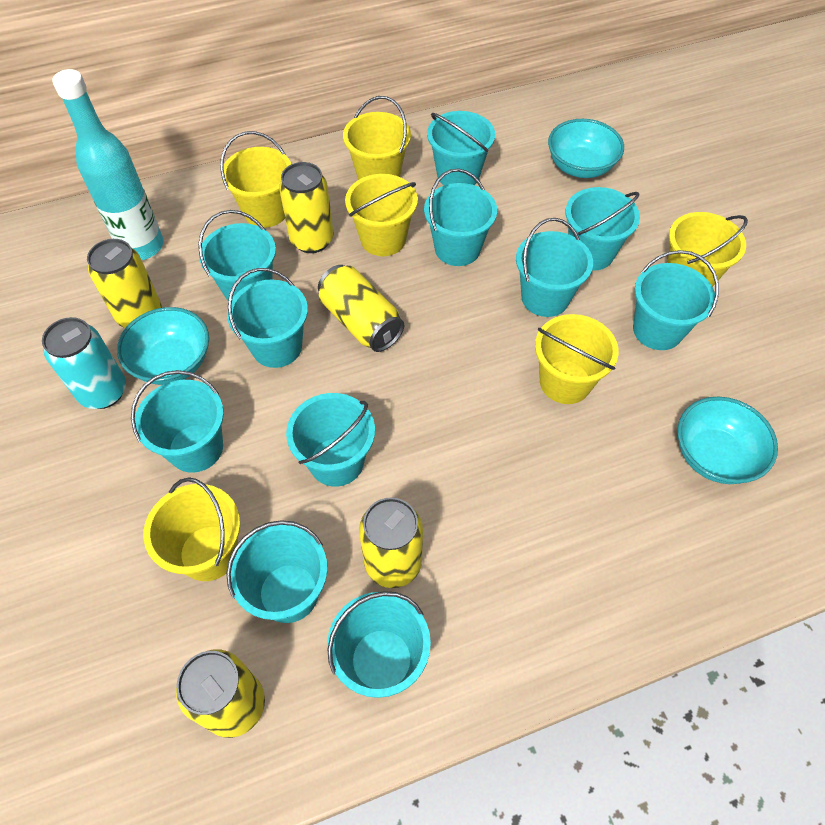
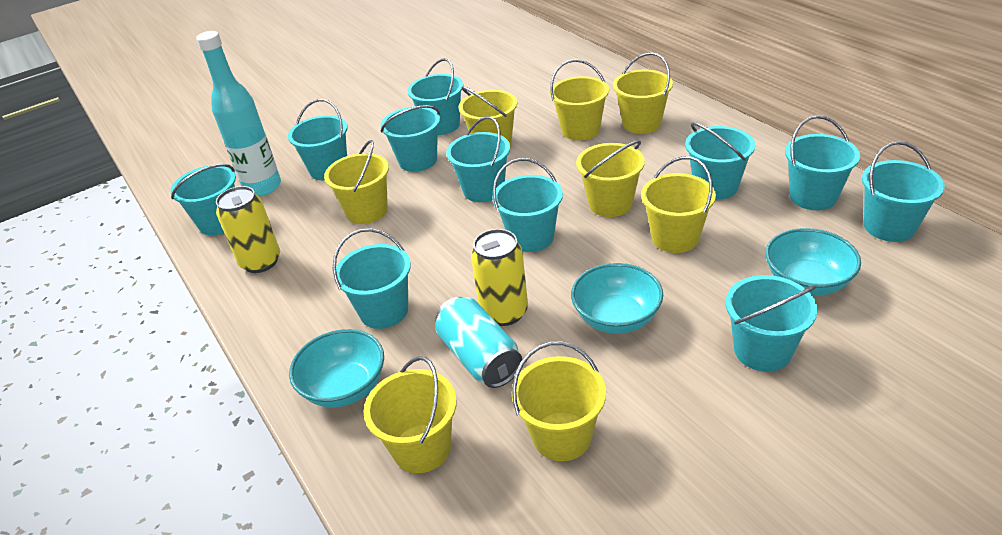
yellow bucket: [143,477,240,581] [220,131,291,228] [343,96,411,180] [345,174,418,256] [535,314,619,404] [667,212,748,287] = 6 -> [324,140,389,224] [363,356,457,473] [459,86,517,146] [512,341,606,461] [550,59,609,140] [576,140,645,217] [613,52,673,134] [641,156,716,253] = 8
yellow can: [87,239,161,328] [176,649,265,738] [279,162,334,253] [318,265,404,352] [359,497,423,588] = 5 -> [216,186,280,273] [471,229,528,326] = 2

